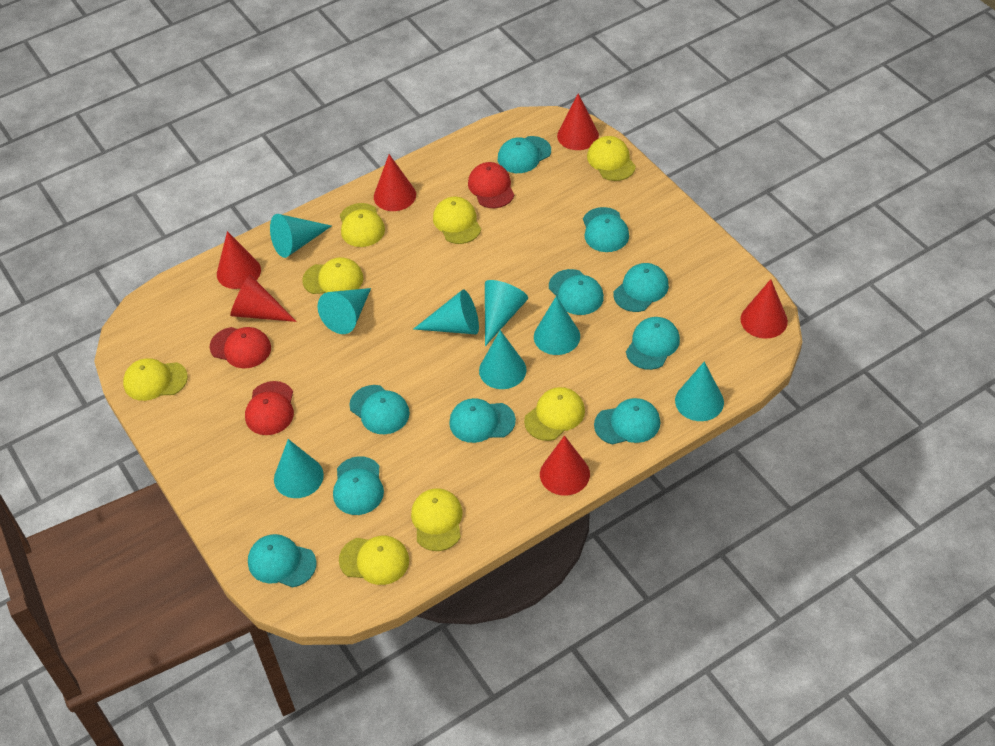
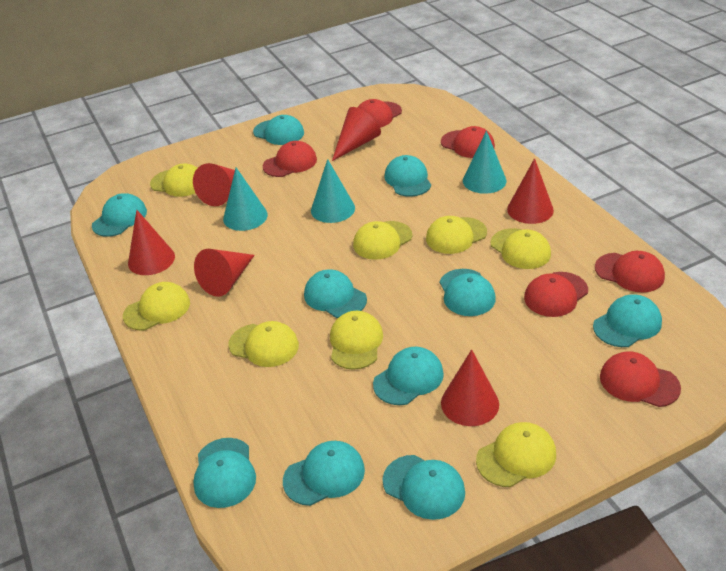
red cap: [210,327,271,368] [245,381,294,435] [468,162,514,208] = 3 -> [263,141,317,177] [357,99,402,128] [441,126,495,158] [524,272,588,317] [595,251,665,292] [600,351,681,407] = 6
turquoise cone: [270,214,331,258] [274,439,324,498] [318,288,371,334] [414,290,479,334] [479,330,527,389] [485,280,528,346] [534,296,580,355] [675,362,724,421] = 8 -> [223,168,268,231] [311,159,355,223] [463,130,506,194] = 3

